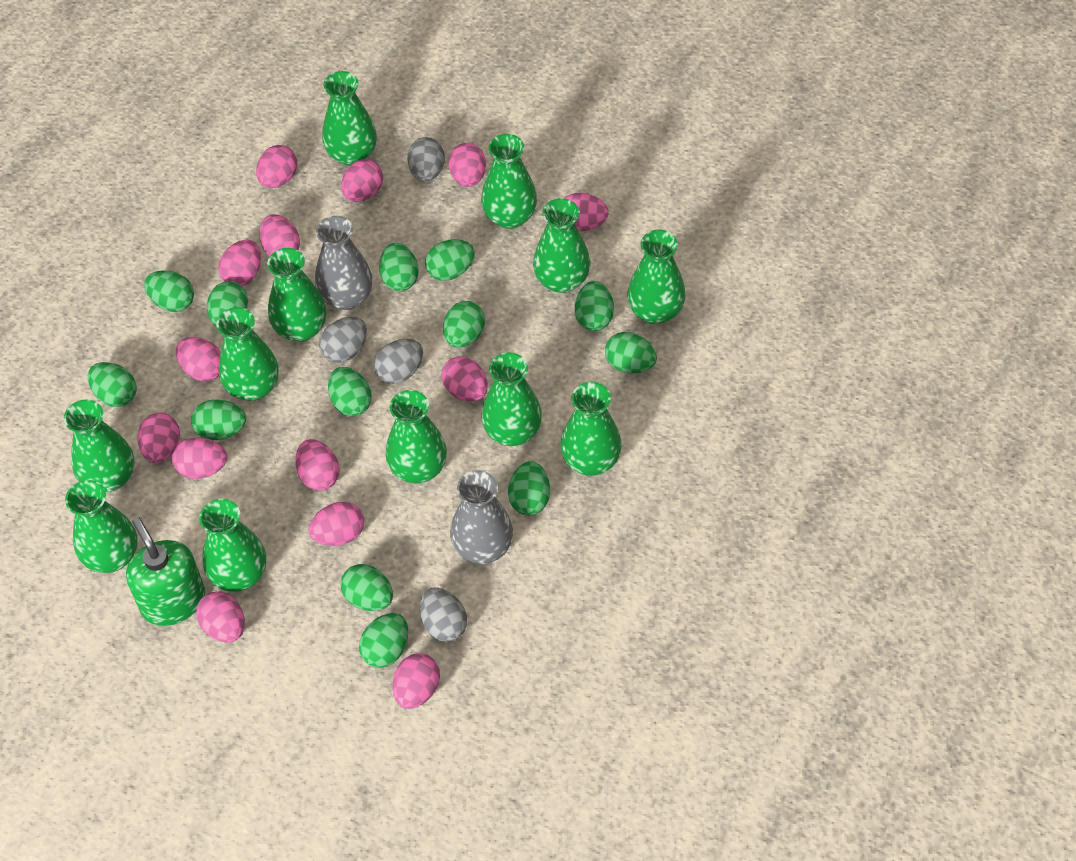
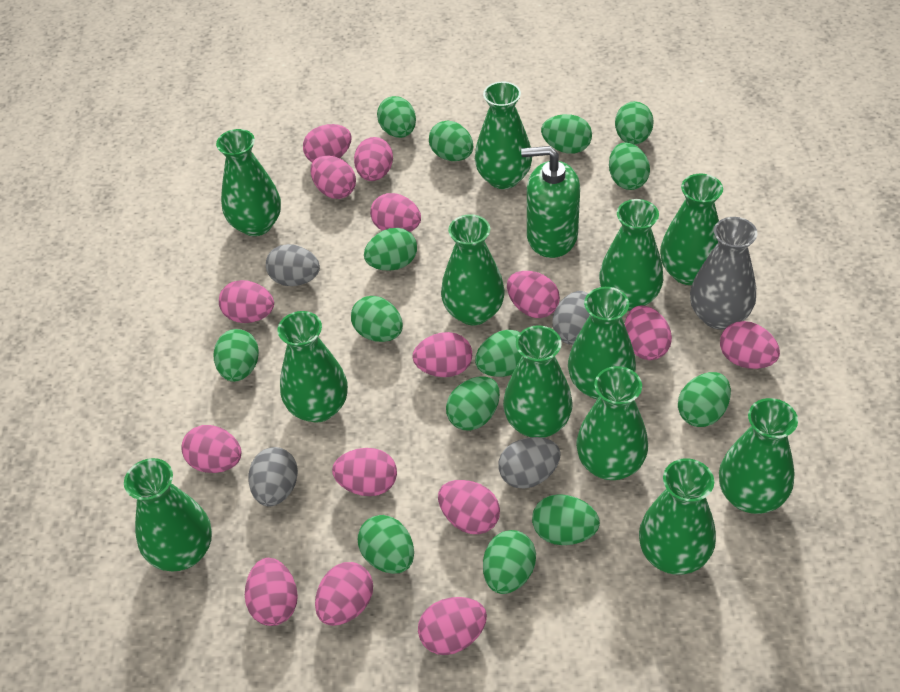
green egg: [88,362,136,407] [144,270,194,312] [191,400,246,440] [207,281,248,327] [328,367,372,416] [340,564,393,611] [359,613,408,668] [379,243,419,291] [425,239,475,281] [443,301,485,348] [508,461,550,516] [575,281,614,331] [605,332,657,373] = 13 -> [213,329,259,382] [351,296,403,342] [358,515,414,574] [364,228,417,271] [377,96,416,138] [429,121,473,161] [446,377,500,431] [475,330,522,377] [483,530,536,594] [532,494,600,545] [541,114,592,154] [609,143,650,190] [615,101,654,145] [678,372,731,427] = 14
grey vase: [315,216,373,310] [450,470,513,564] = 2 -> [690,217,757,329] = 1
pink egg: [138,413,180,463] [172,437,228,479] [176,337,221,382] [196,592,245,642] [219,240,261,286] [256,145,297,188] [259,214,300,257] [295,439,340,491] [308,502,364,546] [341,159,383,202] [392,653,440,709] [441,356,488,402] [449,143,486,187] [564,193,609,231] = 14 -> [181,425,241,473] [219,280,274,323] [245,558,298,626] [303,124,352,162] [311,156,356,199] [315,562,373,626] [332,448,397,496] [354,137,393,181] [370,193,421,232] [412,332,472,377] [418,597,487,655] [438,480,500,534] [507,271,560,318] [625,305,672,360] [720,321,780,369] = 15

